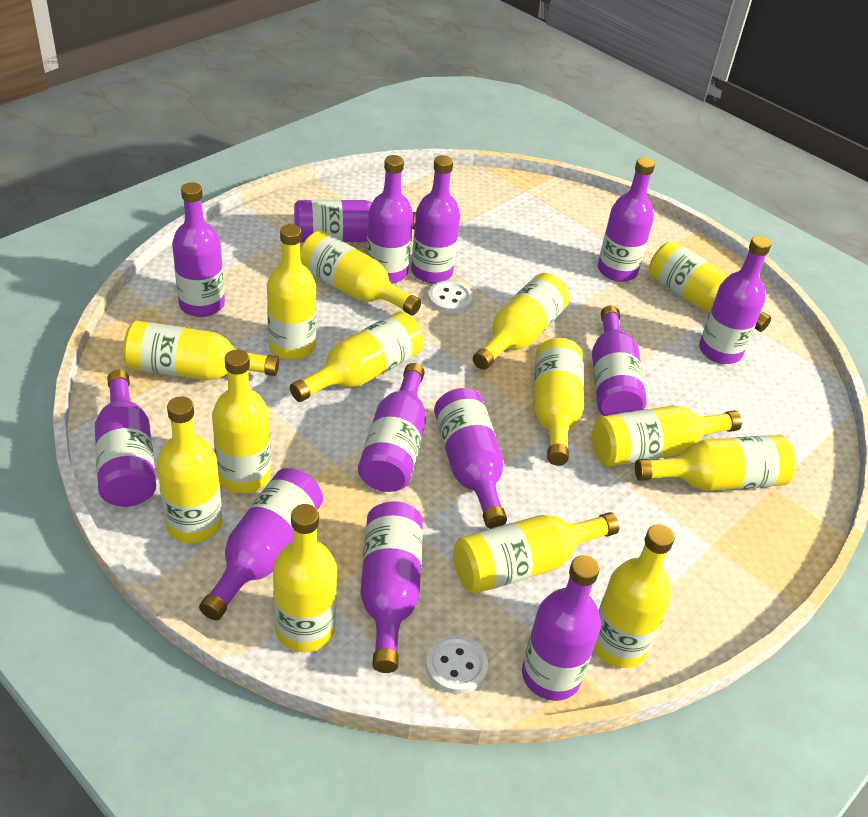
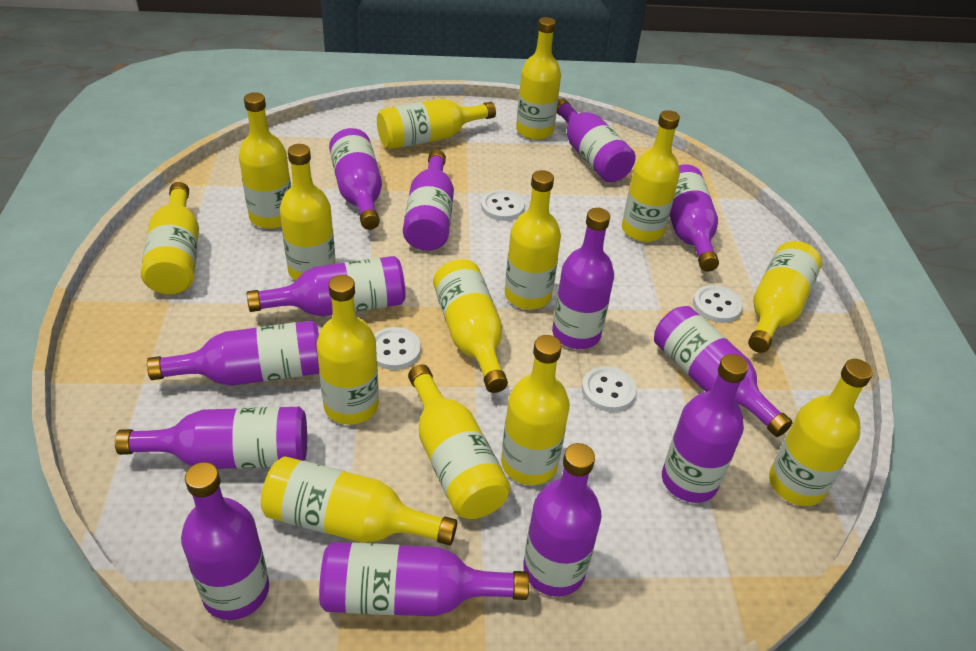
white button: [426,635,488,694] [428,280,473,313] = 2 -> [374,327,421,370] [481,190,525,221] [582,366,636,412] [693,285,743,323] = 4

